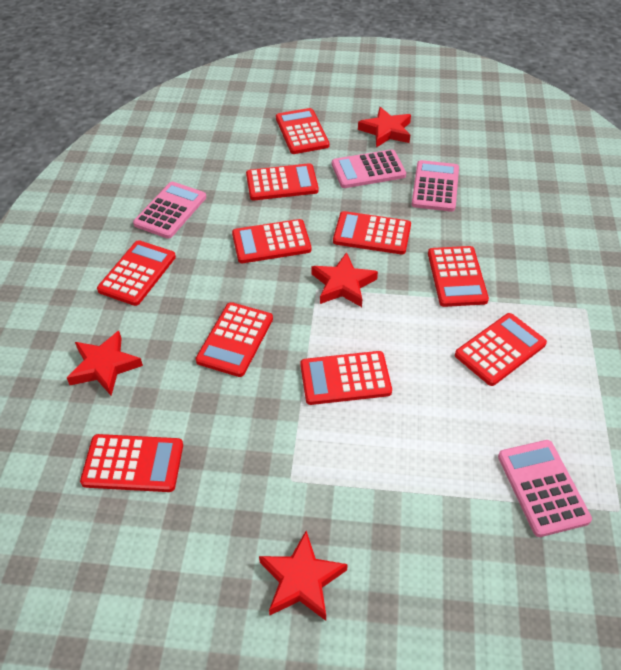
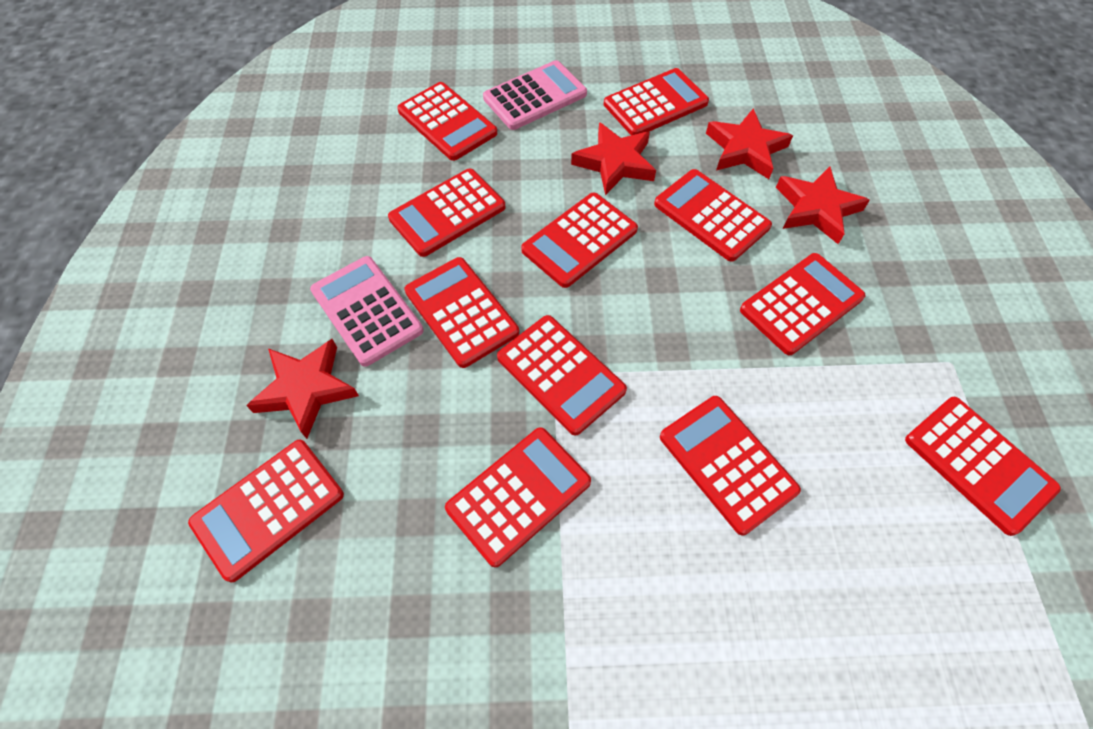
pink calculator: [133,182,206,239] [332,149,406,188] [411,160,459,212] [498,440,592,537] = 4 -> [310,256,424,367] [483,60,587,130] = 2
red calculator: [80,434,183,492] [97,240,176,306] [196,302,273,377] [232,219,311,263] [246,163,319,200] [276,108,329,154] [300,351,392,405] [333,211,411,254] [428,246,489,307] [455,313,547,386] = 10 -> [188,440,344,582] [388,168,505,257] [397,82,497,161] [404,257,519,368] [445,427,591,567] [497,315,627,435] [521,193,638,288] [604,68,709,135] [654,169,772,262] [660,396,801,536] [740,253,866,355] [905,397,1061,536] = 12

